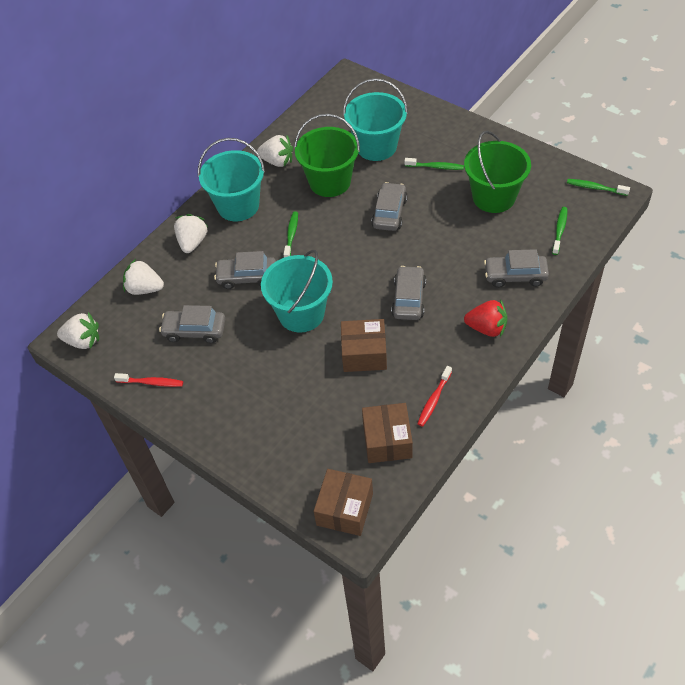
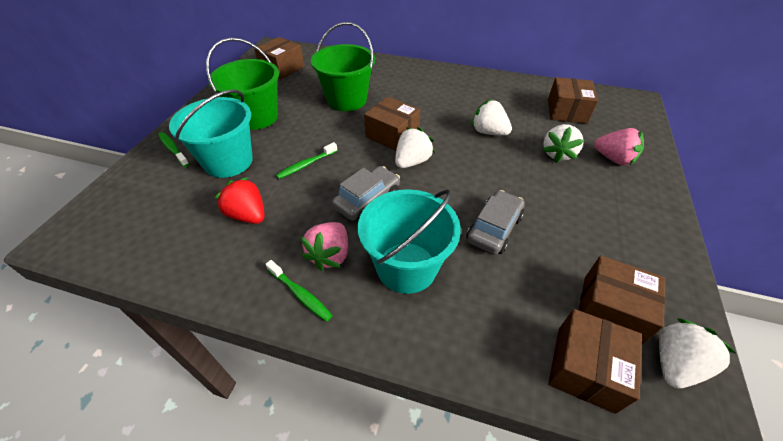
brown box: [314,469,373,536] [341,319,387,372] [362,403,413,463] = 3 -> [254,37,304,79] [364,97,420,151] [548,77,598,124] [548,309,642,414] [579,255,665,345] = 5
green toothbrush: [283,212,298,258] [404,158,464,170] [552,207,567,255] [567,179,630,196] = 4 -> [158,132,189,167] [266,260,333,322] [276,142,338,179] = 3
grey car: [159,305,225,343] [214,251,276,289] [371,182,408,231] [391,266,426,320] [484,249,549,288] = 5 -> [332,166,400,221] [466,190,525,254] = 2
pink strawberry: none = 0 -> [301,222,348,271] [594,128,644,166] = 2
red toothbrush: [114,373,183,387] [417,366,452,427] = 2 -> none = 0
turquoise bucket: [198,138,265,221] [261,250,333,332] [343,78,408,161] = 3 -> [169,89,253,178] [358,189,461,294] = 2

